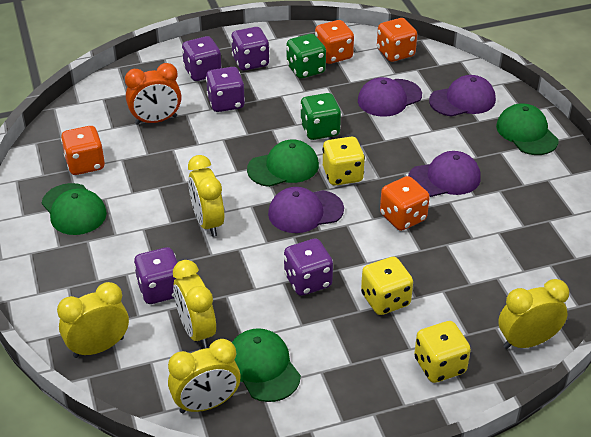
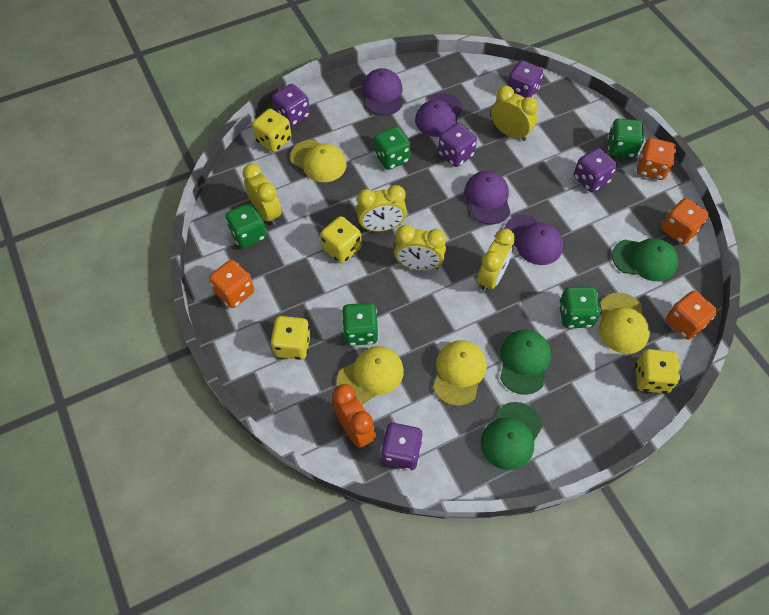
green cap: [42,183,107,235] [232,328,301,402] [247,140,319,187] [496,103,559,155] = 4 -> [481,402,543,470] [500,330,551,395] [612,238,678,281] = 3
green dice: [286,34,326,78] [300,93,341,140] = 2 -> [225,203,267,248] [342,303,379,346] [374,126,411,170] [559,287,601,328] [608,119,644,158] = 5
yellow cap: none = 0 -> [290,140,346,182] [337,346,404,404] [433,340,487,406] [599,293,650,354] = 4
yellow dice: [322,137,365,186] [361,257,413,315] [414,321,471,383] = 3 -> [252,109,292,152] [270,316,310,360] [320,216,362,263] [635,349,680,394] = 4

